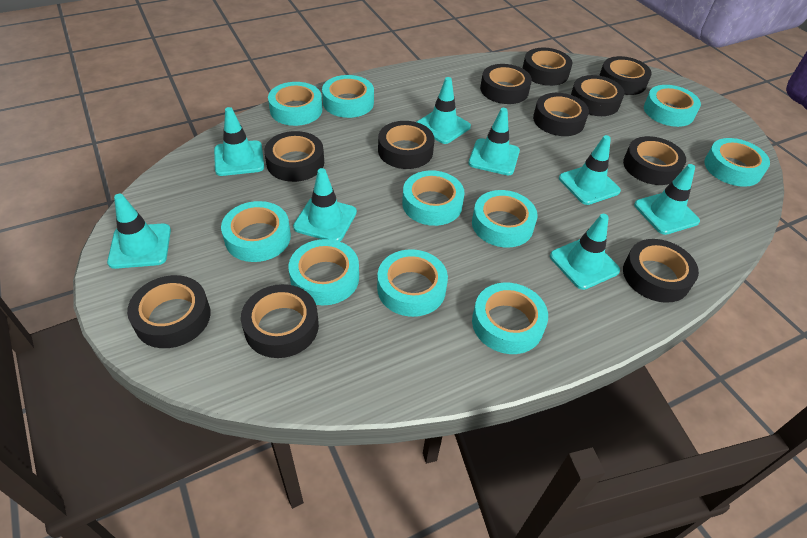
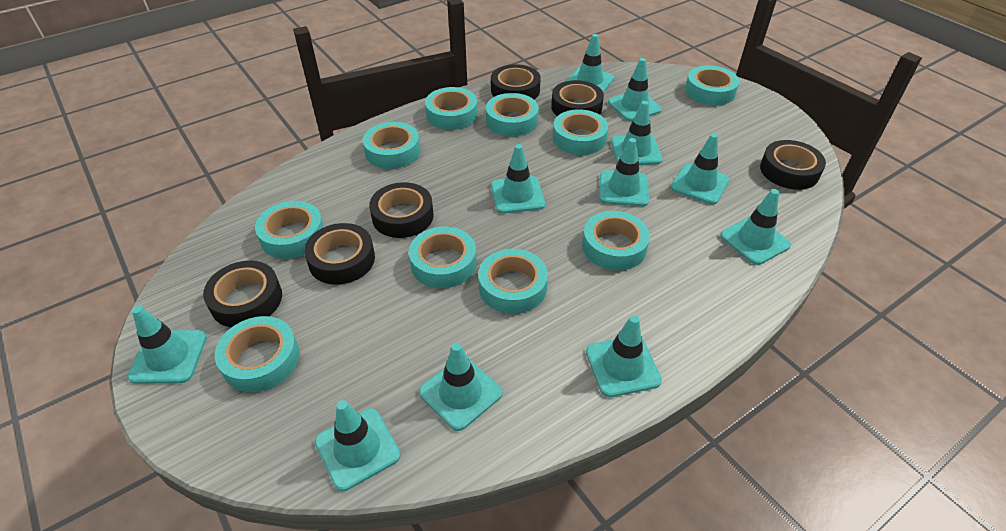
black tape: [127,275,211,348] [241,284,319,358] [264,131,324,182] [378,121,434,169] [480,64,532,104] [522,48,572,86] [533,93,589,136] [571,75,625,116] [599,56,652,95] [623,136,686,185] [623,239,699,303] = 11 -> [203,261,282,327] [304,223,375,285] [369,182,434,238] [491,64,541,100] [551,80,604,116] [760,140,826,190] = 6
turquoise traffic cone: [107,194,171,269] [214,107,264,176] [293,168,357,241] [417,77,471,144] [468,108,520,175] [550,214,620,290] [559,135,621,205] [634,164,700,235] = 8 -> [128,306,207,384] [315,400,401,491] [419,343,502,431] [491,144,545,214] [567,34,614,93] [586,315,662,397] [599,138,649,207] [608,58,662,122] [611,101,663,165] [671,133,729,204] [720,189,791,265] = 11

